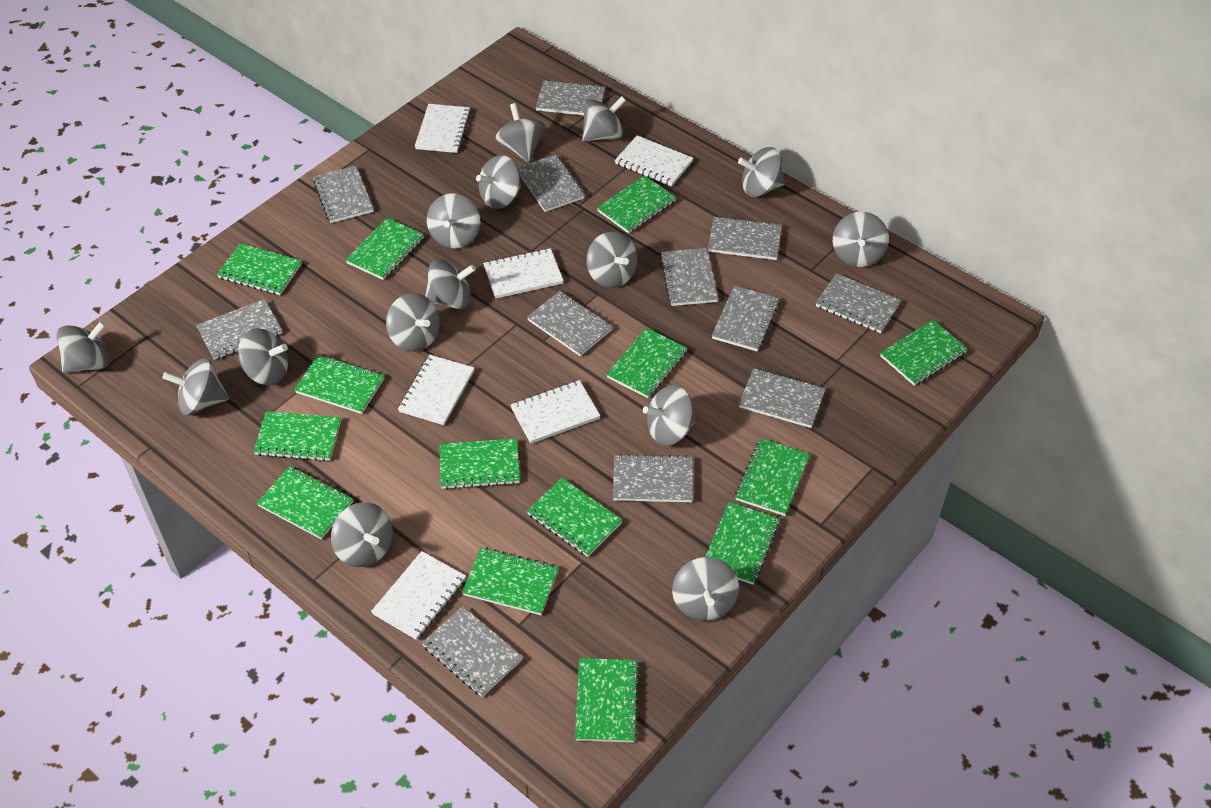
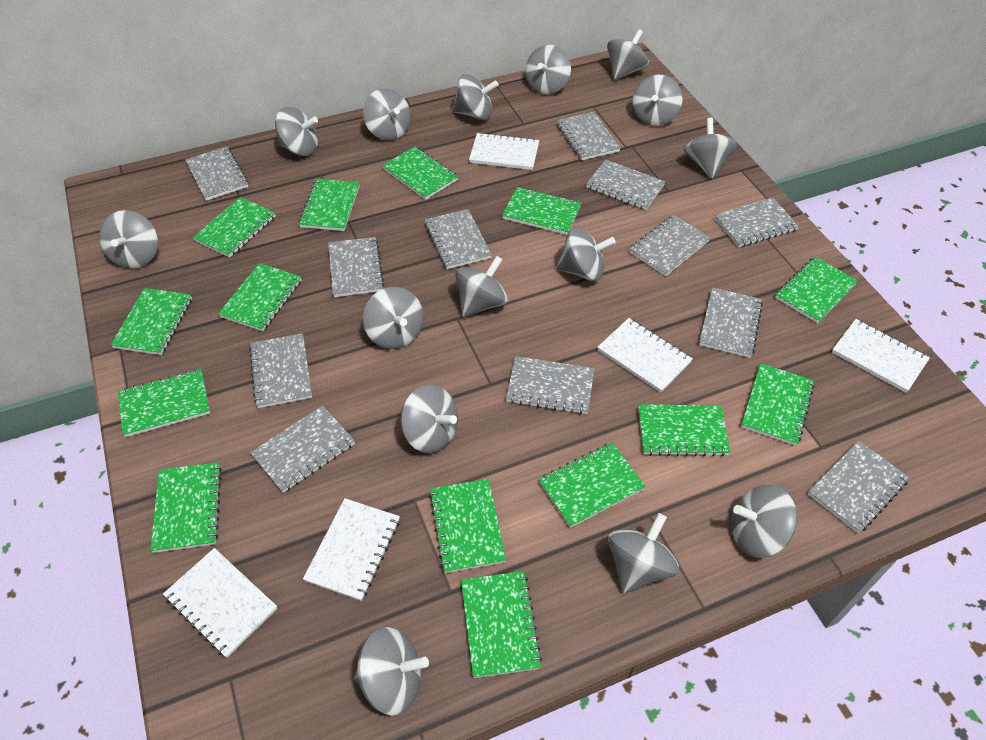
white notebook: [371,551,466,640] [398,355,474,425] [415,104,471,153] [483,248,563,299] [511,380,600,444] [615,135,693,187] = 6 -> [163,548,277,658] [303,498,400,601] [469,132,539,170] [597,318,693,393] [832,319,930,393] = 5

